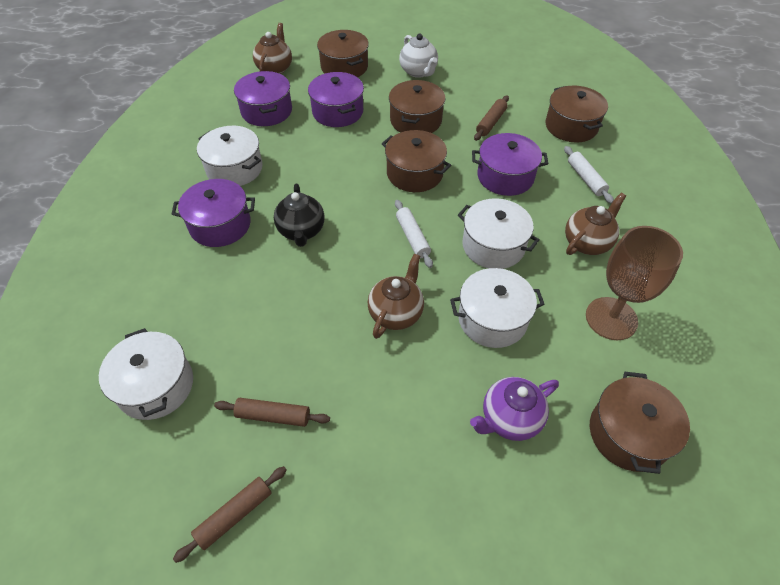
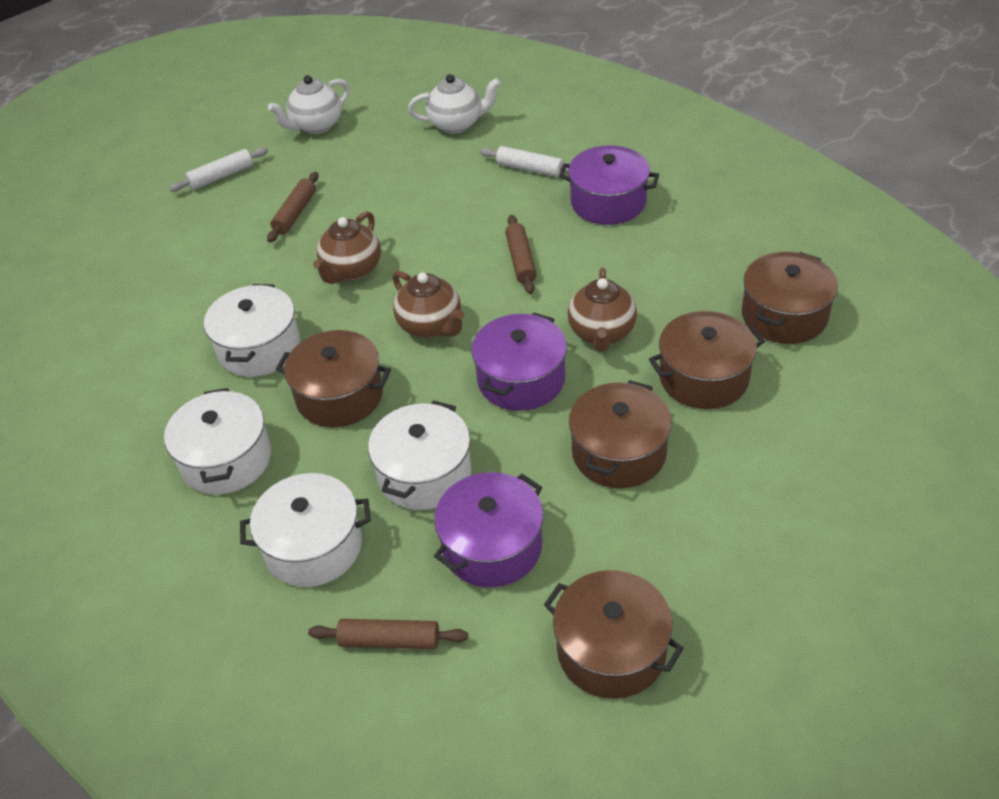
black teapot: [274,183,325,247] = 1 -> none = 0
brown goblet: [586,226,683,340] = 1 -> none = 0
purple pot: [172,179,255,247] [234,71,292,126] [308,72,364,127] [472,133,548,196] = 4 -> [434,472,543,587] [472,312,567,411] [559,145,659,225] = 3
purple teapot: [470,377,559,441] = 1 -> none = 0
white teapot: [399,34,438,78] = 1 -> [268,75,350,134] [408,74,501,133] = 2

